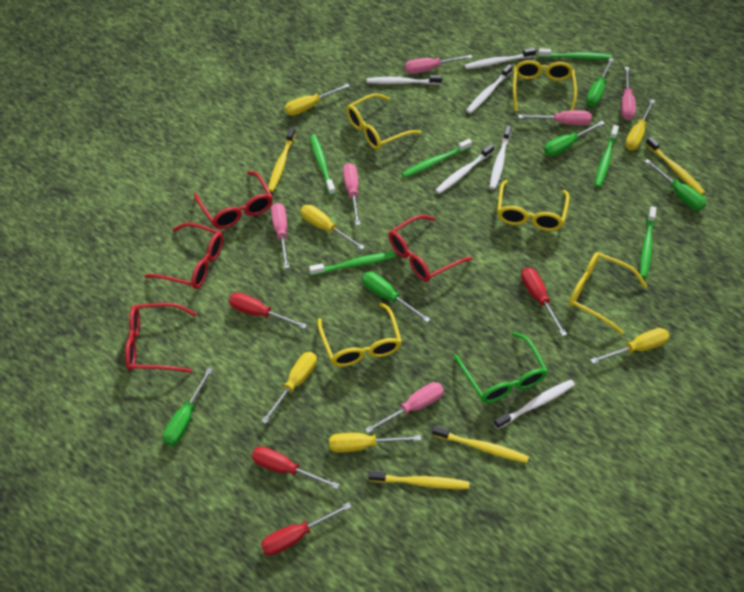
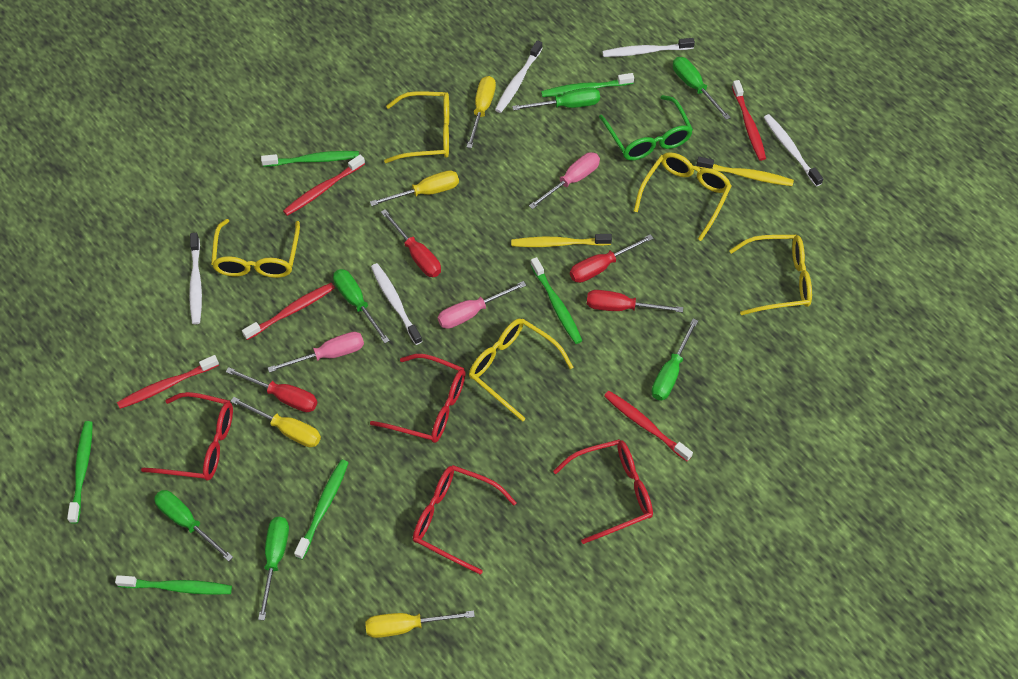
green screwdriver: [163,367,213,446] [362,272,430,323] [544,121,605,156] [586,58,614,107] [644,159,706,210] = 5 -> [154,490,233,562] [258,517,289,621] [333,269,390,343] [512,87,600,111] [652,319,698,401] [673,57,731,120] = 6
pink screwdriver: [271,203,290,269] [343,163,361,225] [365,382,444,433] [405,55,473,74] [518,110,592,125] [621,67,636,120] = 6 -> [268,332,364,373] [438,281,526,329] [529,152,600,209] = 3
red toothbrush: none = 0 -> [117,355,219,409] [242,283,335,340] [283,154,365,216] [604,391,693,461] [732,80,766,161] = 5
white toothbrush: [367,75,442,85] [435,144,494,194] [464,48,536,69] [466,64,513,114] [490,125,511,189] [494,380,575,429] = 6 -> [189,233,202,324] [371,263,422,345] [495,40,542,113] [602,38,695,57] [763,114,823,187] = 5
yellow screwdriver: [261,352,317,424] [285,83,350,116] [300,205,365,250] [329,433,421,453] [590,328,670,364] [625,99,655,150] = 6 -> [230,397,321,447] [365,610,475,638] [370,170,459,206] [467,76,496,148] = 4
yellow toothbrush: [268,127,296,192] [369,471,469,489] [432,425,529,463] [646,137,705,195] = 4 -> [511,234,612,247] [697,157,794,186] = 2

